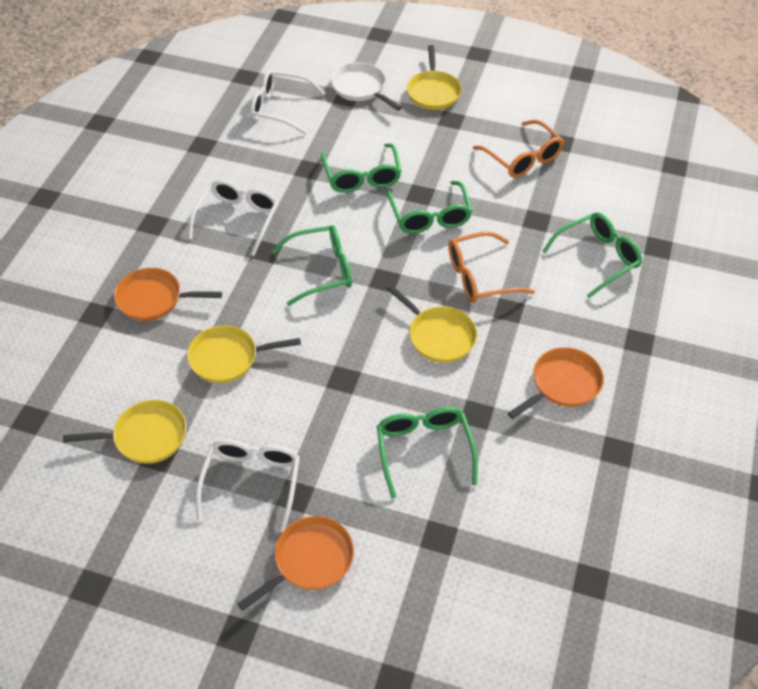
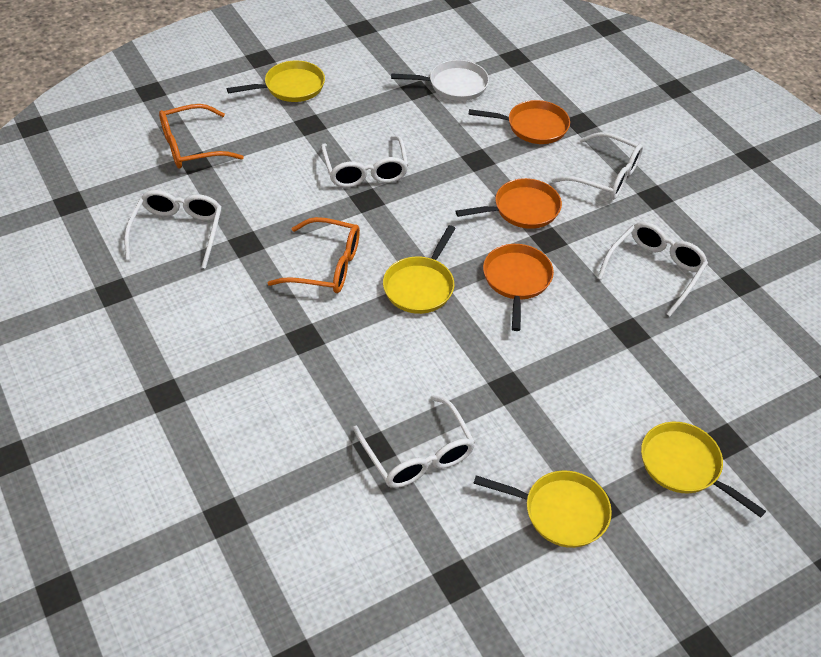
green glasses: [272,225,352,306] [321,143,402,193] [377,407,478,499] [387,181,472,234] [542,212,642,298] = 5 -> none = 0
white glasses: [188,180,278,256] [196,439,300,532] [250,69,325,135] = 3 -> [124,190,222,269] [321,136,409,187] [353,395,475,488] [551,132,643,200] [597,222,708,317] = 5

